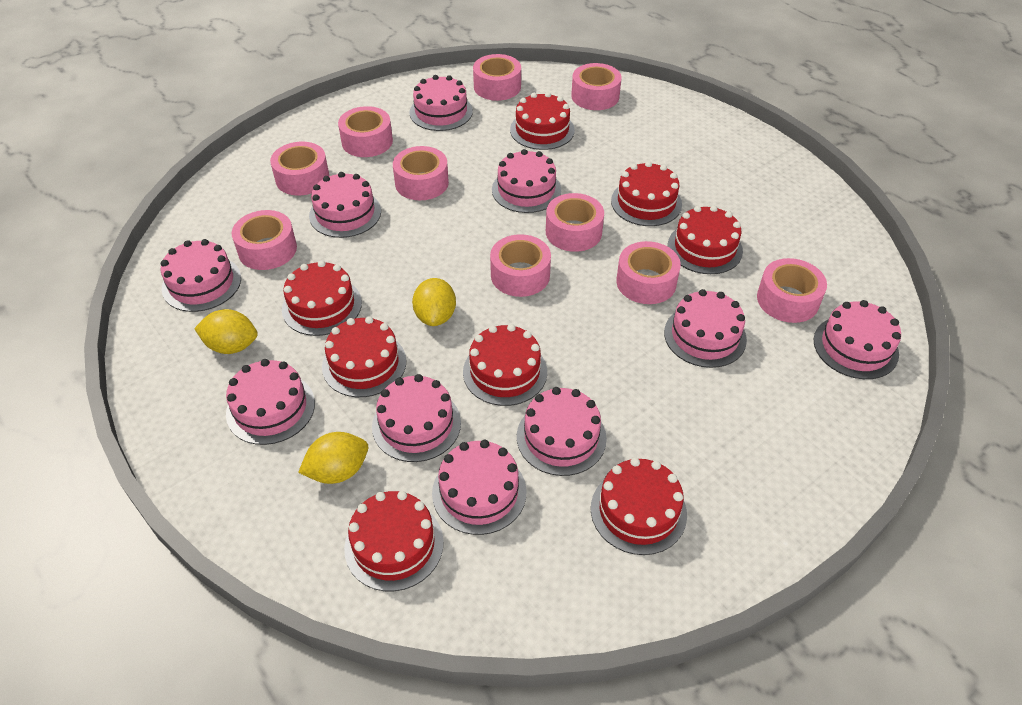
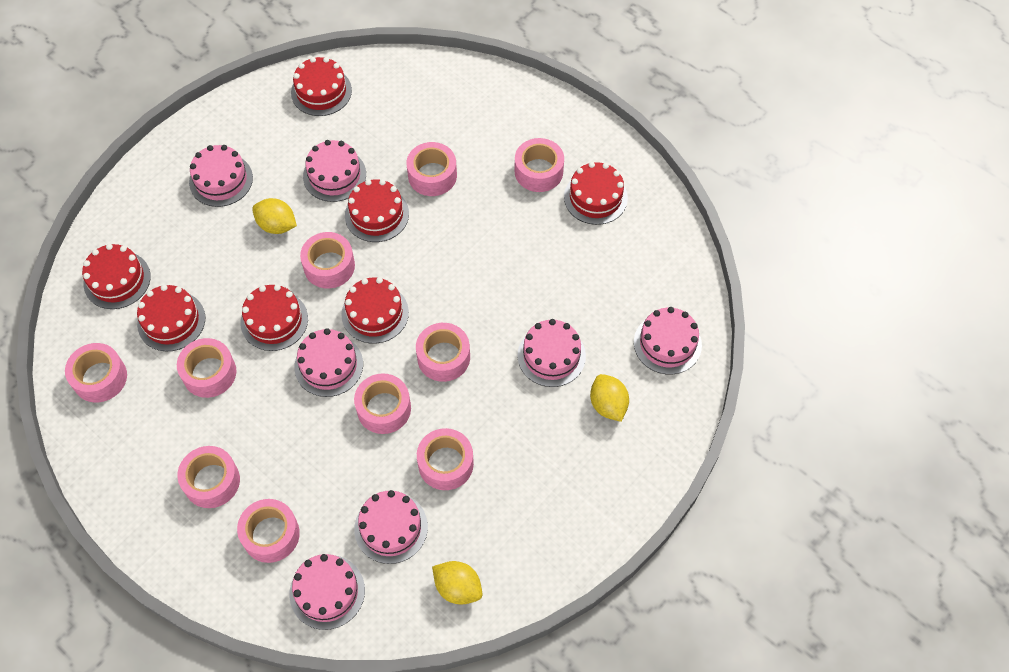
pink cake: [160,239,241,312] [226,359,315,445] [309,172,381,238] [372,374,461,462] [409,75,473,131] [432,440,526,535] [492,149,561,213] [517,387,607,476] [664,289,747,368] [814,300,901,379] = 10 -> [189,145,253,207] [289,554,365,630] [294,328,363,397] [303,140,366,202] [354,490,428,564] [517,319,586,387] [634,307,702,374] = 7
red cake: [282,260,362,336] [322,316,407,397] [344,491,444,591] [463,324,547,406] [510,92,575,150] [591,458,687,555] [611,161,682,226] [668,205,743,274] = 8 -> [82,244,151,309] [137,285,205,351] [241,284,308,351] [291,57,352,116] [341,277,409,344] [345,179,409,242] [564,162,628,225] = 7

